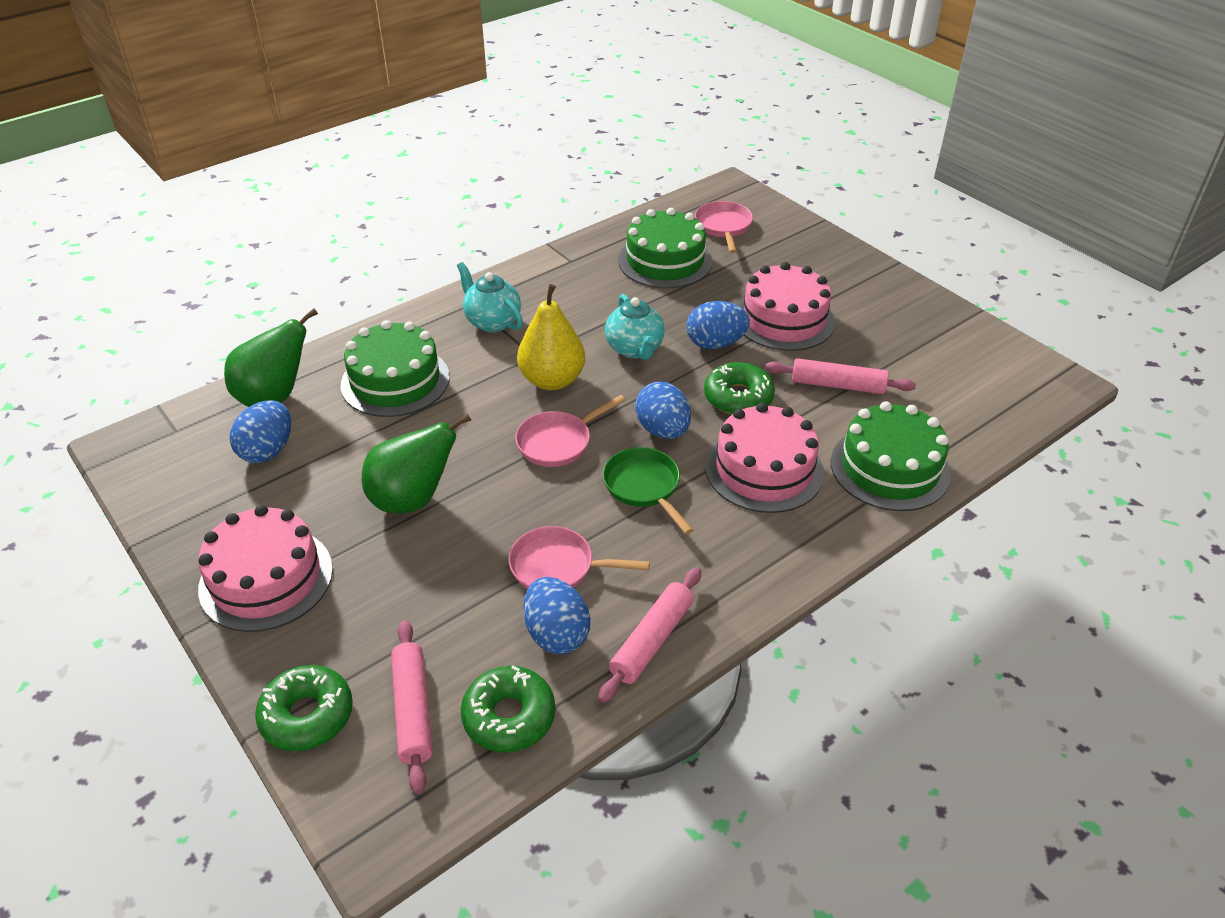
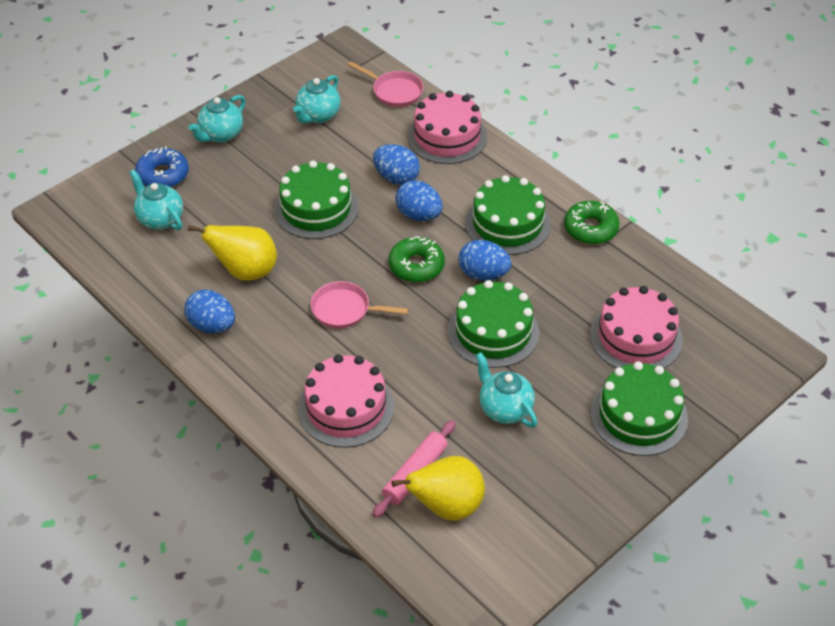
blue donut: none = 0 -> [135,146,189,187] = 1
green cake: [341,320,450,417] [618,208,712,288] [831,401,951,511] = 3 -> [274,161,359,239] [448,280,540,368] [465,175,551,255] [591,361,688,456] = 4
green donut: [255,665,353,751] [461,666,555,753] [704,362,775,415] = 3 -> [388,236,445,282] [564,201,620,244] = 2
green pan: [603,447,693,534] = 1 -> none = 0
green pear: [224,308,318,407] [362,414,471,513] = 2 -> none = 0
pink pan: [509,526,650,589] [515,395,626,467] [695,201,753,253] = 3 -> [311,281,409,328] [348,62,423,107] = 2
pink rolling pin: [391,620,432,794] [598,567,701,703] [765,358,916,394] = 3 -> [373,420,456,518] = 1
turquoise teapot: [457,262,523,332] [605,294,665,360] = 2 -> [129,170,183,230] [189,95,246,143] [293,75,341,124] [476,352,537,428] = 4
yellow pear: [517,284,585,390] = 1 -> [188,225,277,281] [391,456,485,521] = 2

